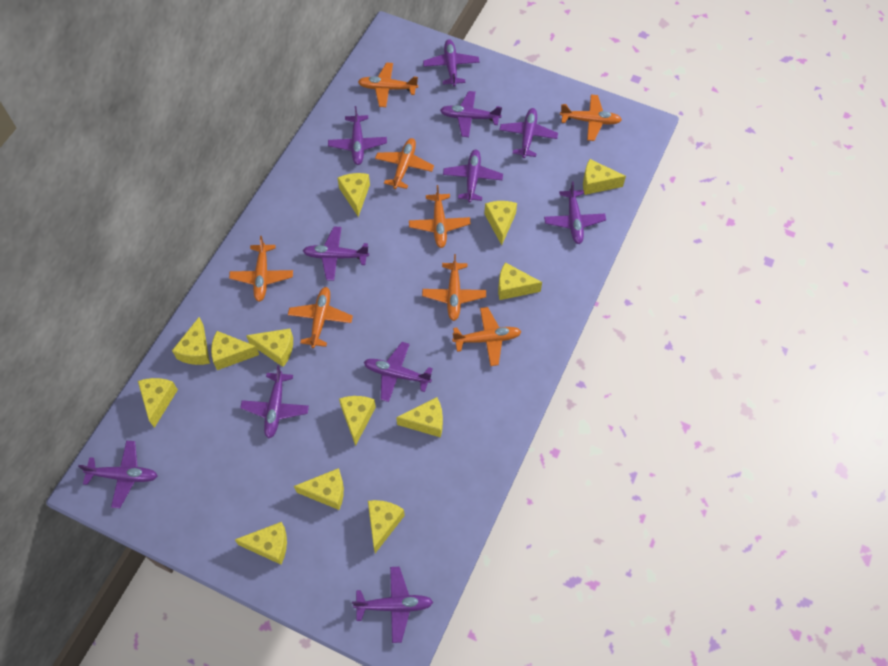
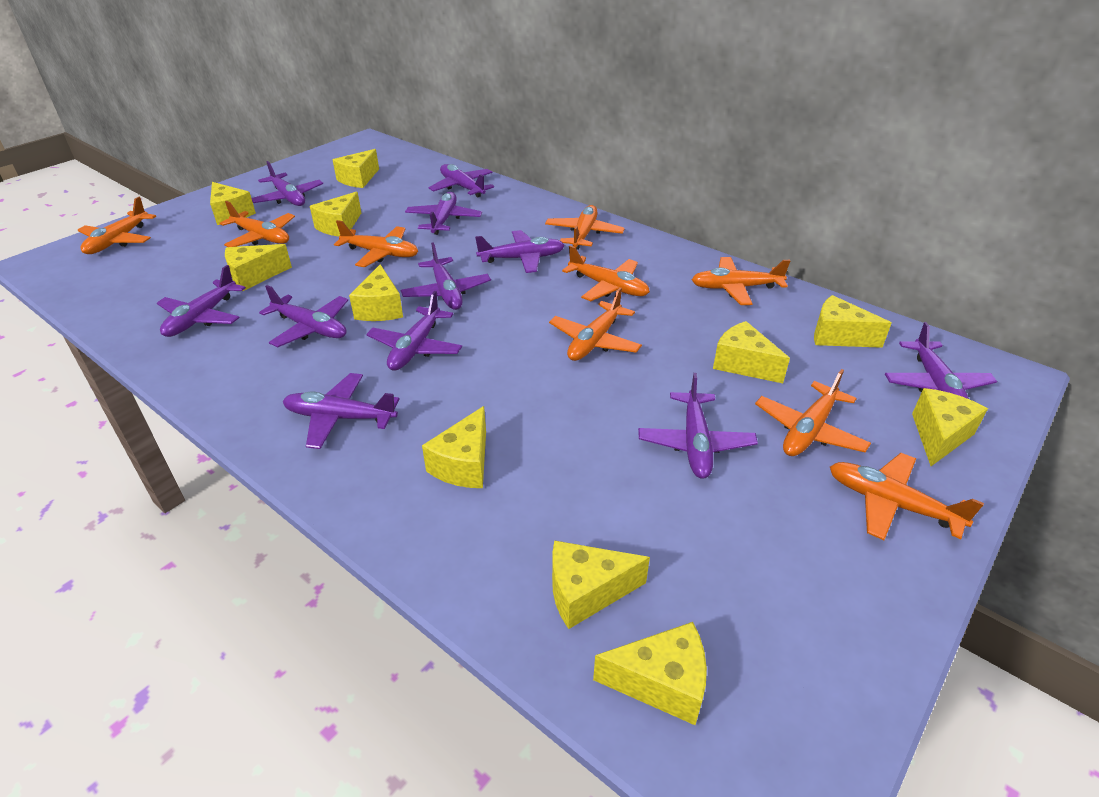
orange plane: [229,236,293,302] [288,287,353,348] [358,62,418,107] [375,138,434,189] [409,185,471,248] [422,254,486,321] [452,307,522,366] [560,94,622,141] = 8 -> [78,197,156,254] [219,201,295,247] [334,220,418,267] [545,205,625,250] [549,287,642,361] [562,245,650,301] [692,257,790,305] [755,369,871,456] [830,453,984,540] = 9
yellow cheese: [138,378,178,428] [172,317,210,365] [211,331,259,370] [235,522,287,564] [246,328,293,367] [294,468,344,510] [337,173,370,217] [339,396,376,446] [368,500,405,553] [396,397,443,438] [484,201,517,245] [498,262,542,300] [583,159,626,195] = 13 -> [210,182,256,225] [225,244,292,291] [310,192,361,237] [333,149,379,188] [349,264,403,321] [422,406,486,488] [552,540,650,629] [593,622,707,725] [713,321,790,383] [814,295,892,348] [912,388,988,466] = 11

